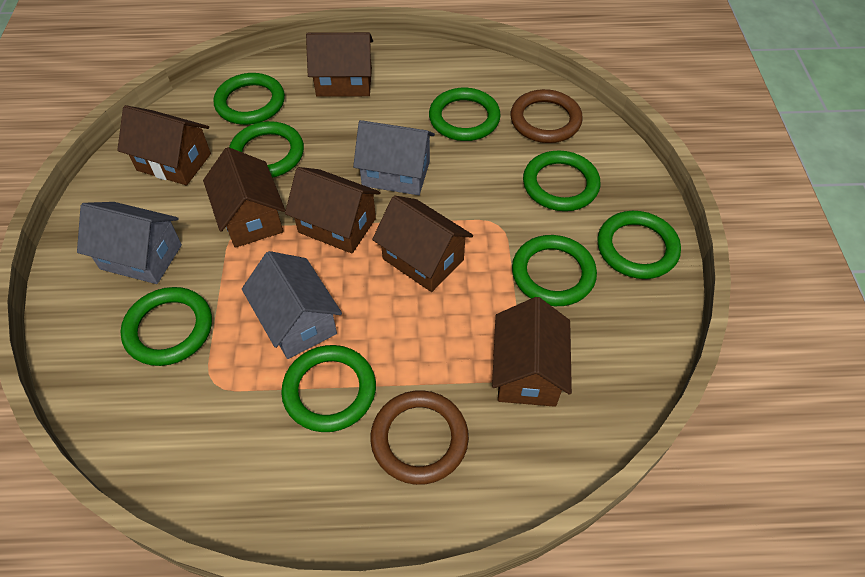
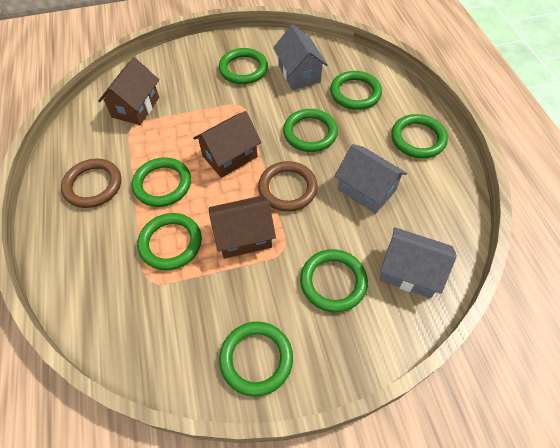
brown house: [117,105,211,185] [203,147,285,248] [285,167,381,253] [306,32,373,97] [372,195,473,292] [492,297,572,407] = 6 -> [98,57,159,125] [193,111,261,178] [209,195,276,259] = 3

